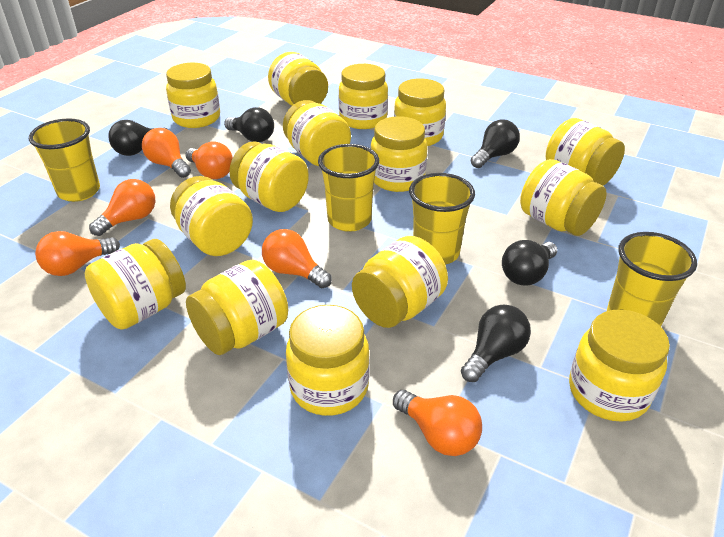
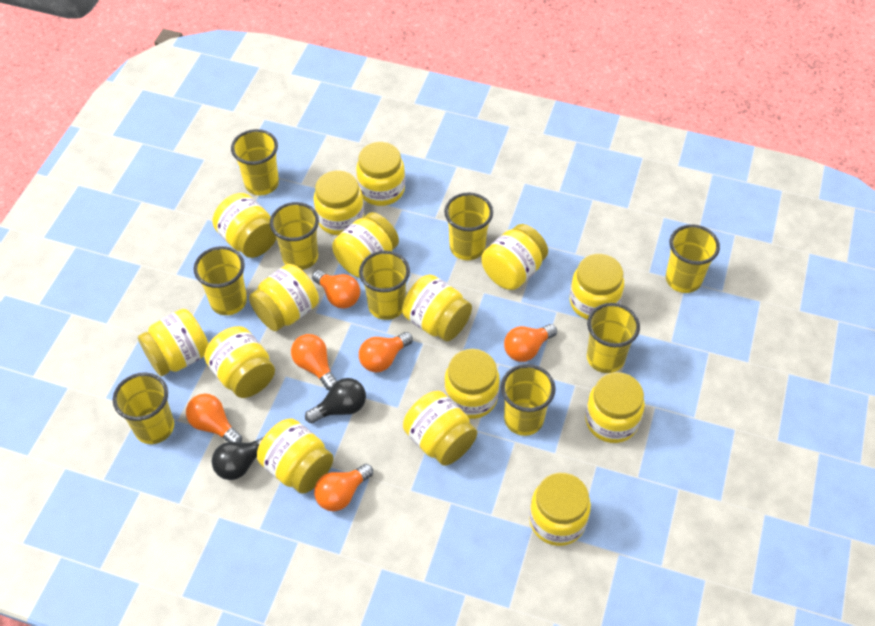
black light bulb: [108,120,168,156] [224,107,274,142] [461,304,531,382] [471,120,520,168] [502,240,557,286] = 5 -> [212,437,264,480] [305,378,366,424] = 2
yellow cup: [29,118,100,202] [318,144,379,232] [409,173,475,265] [607,232,697,327] = 4 -> [113,372,174,444] [194,246,247,315] [231,129,279,195] [270,202,319,270] [359,251,410,320] [444,192,493,260] [501,364,556,436] [587,303,640,373] [666,224,720,293] = 9

